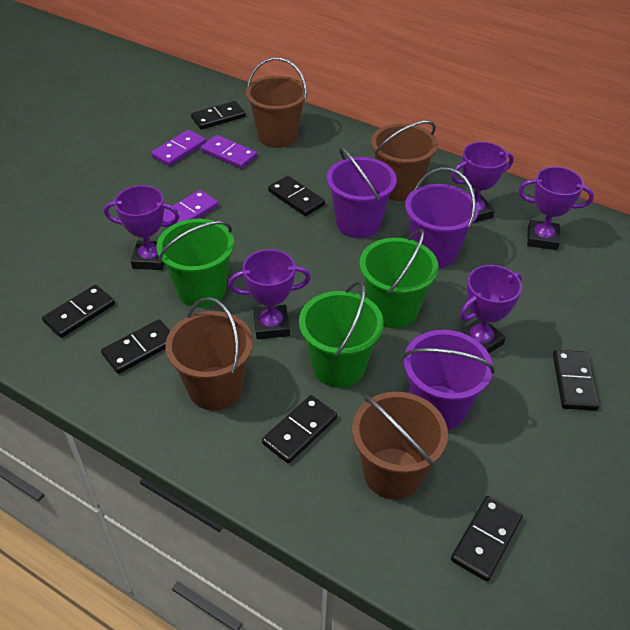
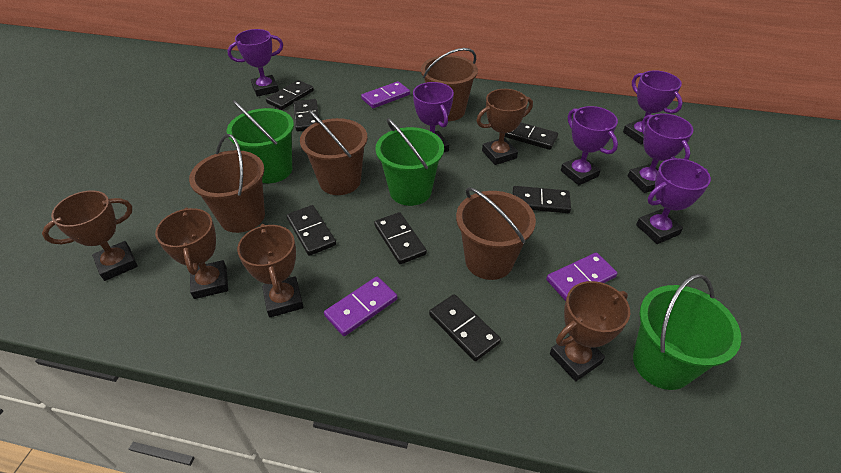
brown trophy: none = 0 -> [42,190,138,281] [155,207,228,299] [237,224,304,317] [476,89,533,165] [550,281,630,381] = 5
purple bucket: [327,147,397,238] [402,330,495,430] [405,167,479,268] = 3 -> none = 0
purple trophy: [104,185,180,270] [228,249,311,339] [451,142,514,223] [458,265,522,353] [519,167,594,250] = 5 -> [227,29,283,97] [413,82,454,152] [561,106,618,185] [623,70,683,145] [627,113,693,193] [636,158,711,244] = 6

